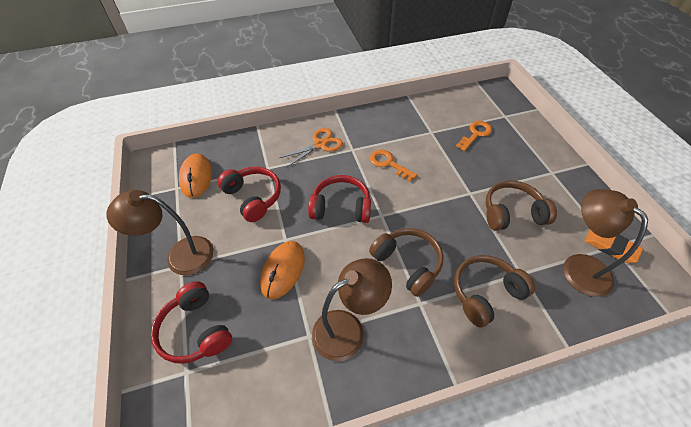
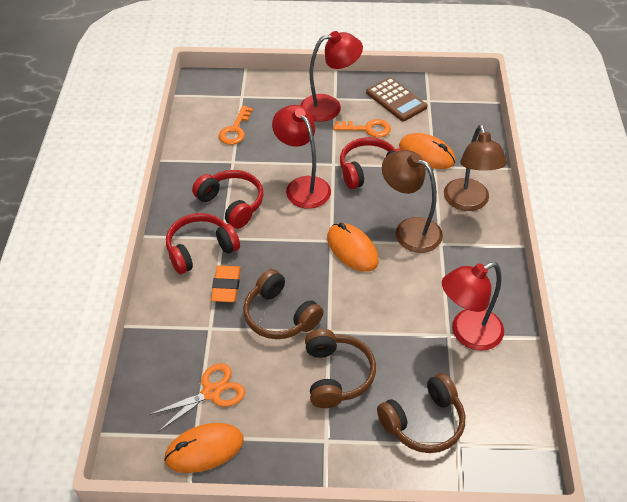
brown calculator: none = 0 -> [366,77,427,121] = 1
brown lamp: [106,190,214,275] [312,258,392,361] [563,189,648,297] = 3 -> [382,150,443,253] [444,125,507,211] = 2
orange mouse: [179,154,212,198] [260,241,305,299] = 2 -> [164,423,244,473] [327,223,379,272] [399,133,456,169] = 3
red lamp: none = 0 -> [272,105,331,209] [300,31,363,122] [442,262,504,351] = 3

